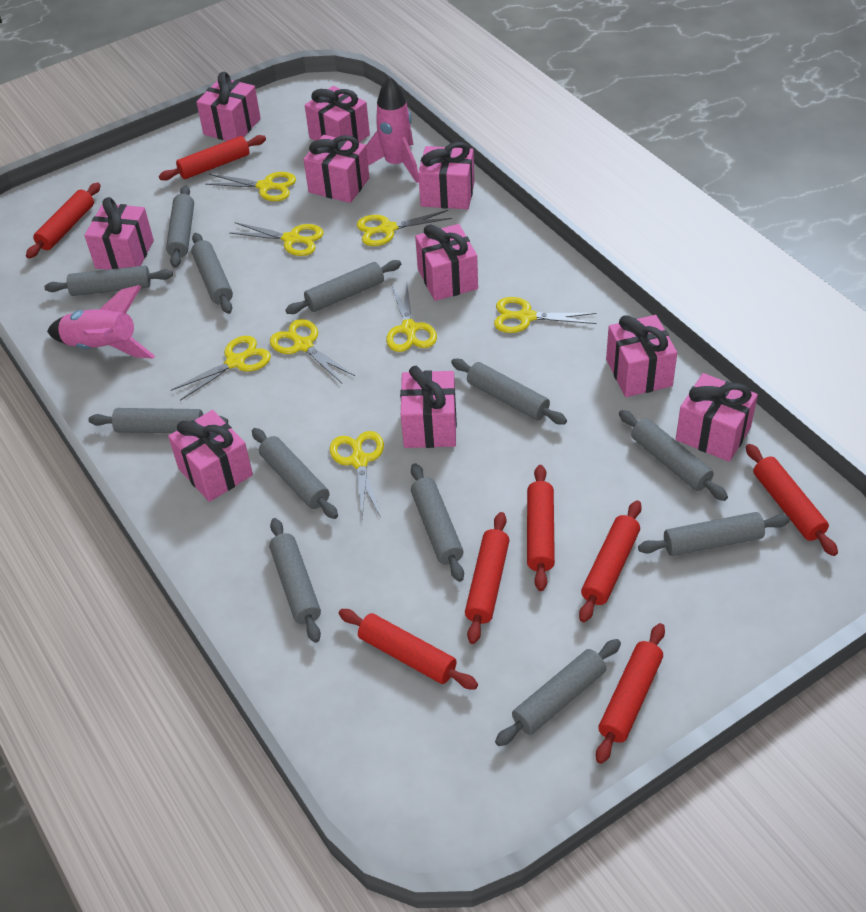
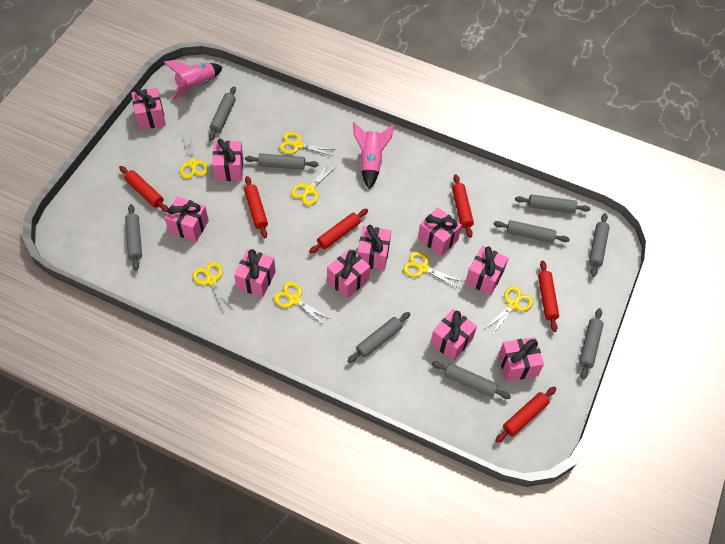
grey rolling pin: [44,266,173,296] [88,408,228,433] [166,185,194,268] [191,233,233,314] [252,428,338,519] [269,518,321,643] [285,260,401,314] [411,463,464,582] [451,359,567,425] [495,639,621,746] [619,410,728,501] [638,512,790,556] = 12 -> [125,204,142,271] [209,86,236,141] [245,153,319,170] [347,312,410,363] [432,361,511,399] [493,220,570,243] [515,194,590,213] [579,308,604,380] [589,213,610,277] = 9
red rolling pin: [26,183,101,259] [159,135,266,181] [339,609,478,690] [465,512,510,644] [527,465,555,591] [579,500,642,622] [596,623,665,764] [746,444,838,556] = 8 -> [119,166,168,212] [244,176,268,238] [309,209,368,254] [452,174,474,238] [495,386,556,443] [538,261,559,332] = 6
yellow scissors: [171,336,271,401] [205,172,296,201] [229,222,324,256] [270,319,355,383] [330,431,384,519] [357,210,452,246] [386,280,437,352] [494,297,597,333] = 8 -> [180,133,208,179] [193,262,233,314] [274,282,330,326] [279,132,336,156] [291,162,337,206] [403,252,461,288] [486,286,533,335] = 7

